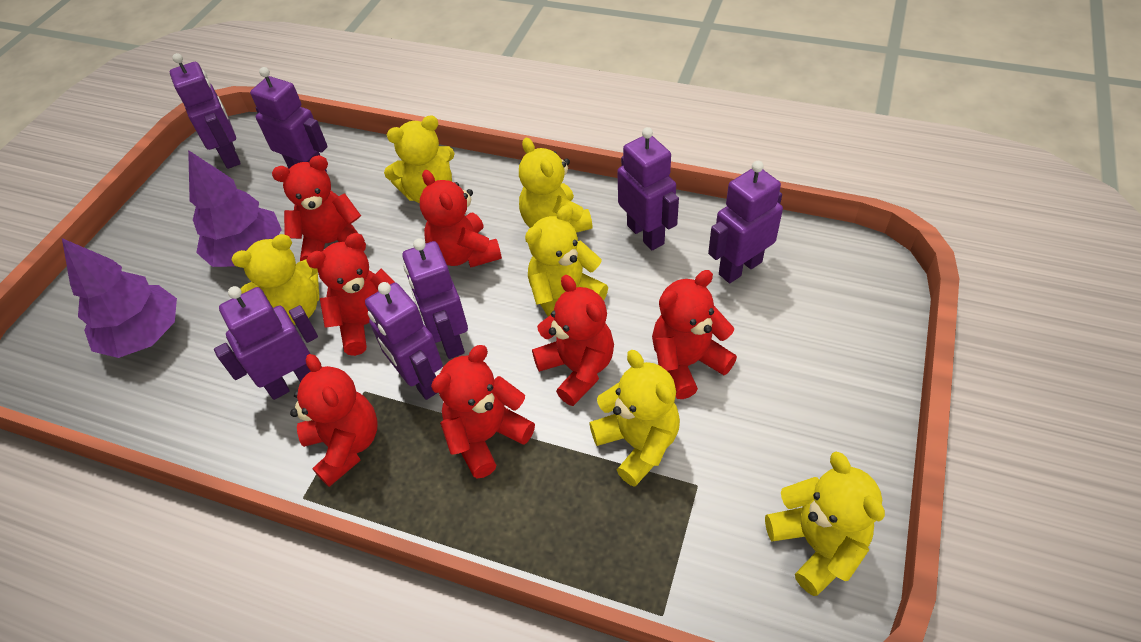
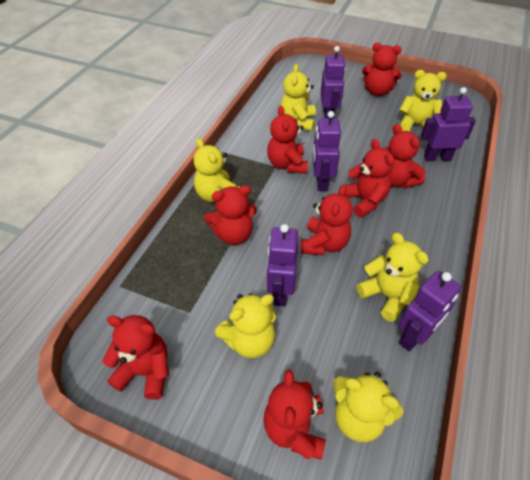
purple robot: [170,53,241,169] [214,286,318,400] [250,67,328,172] [365,282,443,400] [402,238,468,359] [617,127,679,250] [708,161,783,283] = 7 -> [267,224,298,306] [313,111,341,191] [321,46,346,118] [399,271,461,351] [421,87,476,161] = 5
purple tree: [62,238,177,358] [188,150,282,267] = 2 -> none = 0
red teddy bear: [272,155,366,261] [290,354,378,487] [306,233,396,356] [420,170,502,268] [431,345,535,478] [532,275,614,406] [652,270,737,399] = 7 -> [103,315,169,400] [204,185,257,245] [263,370,326,460] [267,106,308,174] [301,185,353,255] [341,139,394,218] [362,43,402,96] [386,124,426,188] = 8

